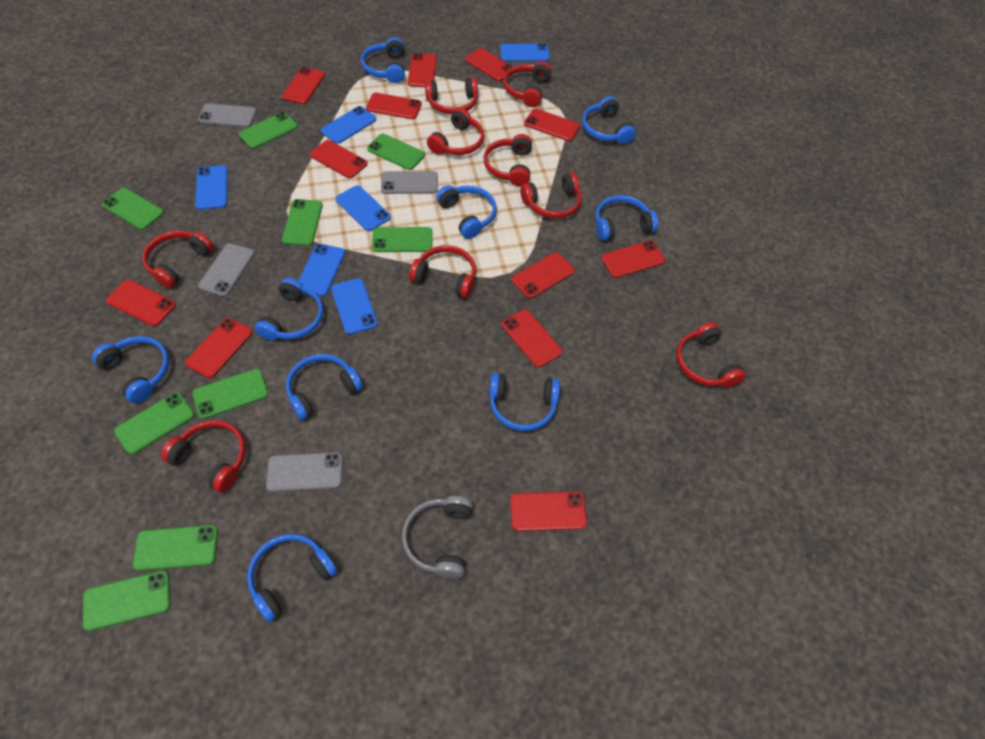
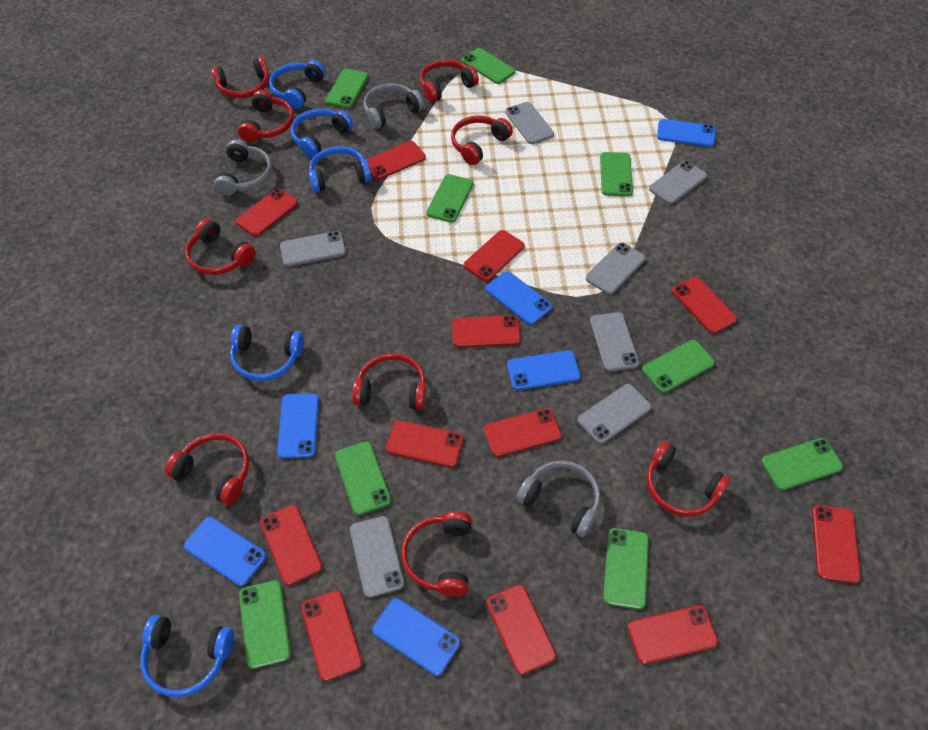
blue headphones: [92,336,170,404] [247,534,337,622] [255,278,323,341] [286,354,363,420] [361,37,405,83] [436,185,497,239] [489,373,560,431] [582,96,636,145] [595,195,658,241] = 9 -> [141,615,234,697] [230,325,304,381] [269,60,326,109] [291,109,353,158] [309,146,371,193] = 5
grey headphones: [402,496,473,579] = 1 -> [214,139,272,195] [363,83,424,129] [517,461,600,537] = 3
grey phone: [198,103,257,127] [198,243,255,297] [266,452,343,492] [381,171,438,194] = 4 -> [280,231,346,267] [350,516,405,598] [505,102,554,144] [578,384,651,444] [586,242,646,295] [590,312,639,372] [649,161,707,204] = 7

